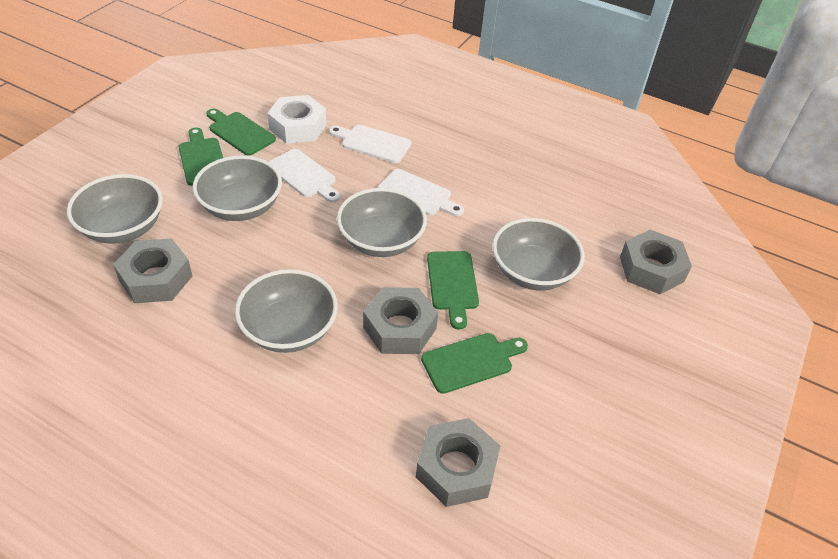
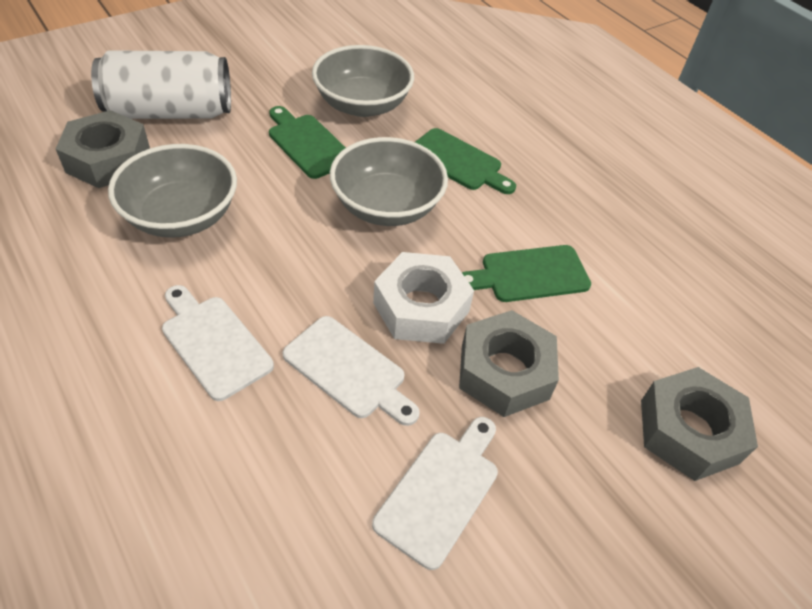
green cutting board: [179,127,223,186] [206,108,276,156] [421,333,528,394] [427,251,479,330] = 4 -> [269,106,346,179] [415,128,516,194] [462,245,591,302] = 3
grey bowl: [67,174,163,244] [193,156,282,221] [235,269,338,353] [337,188,427,257] [492,218,584,291] = 5 -> [108,144,237,238] [312,45,414,117] [330,137,448,226] = 3
grey nut: [113,239,192,303] [363,287,438,354] [416,418,500,507] [620,230,692,294] = 4 -> [56,110,150,188] [459,310,559,417] [641,367,758,481] = 3
white can: none = 0 -> [91,50,231,119] = 1

